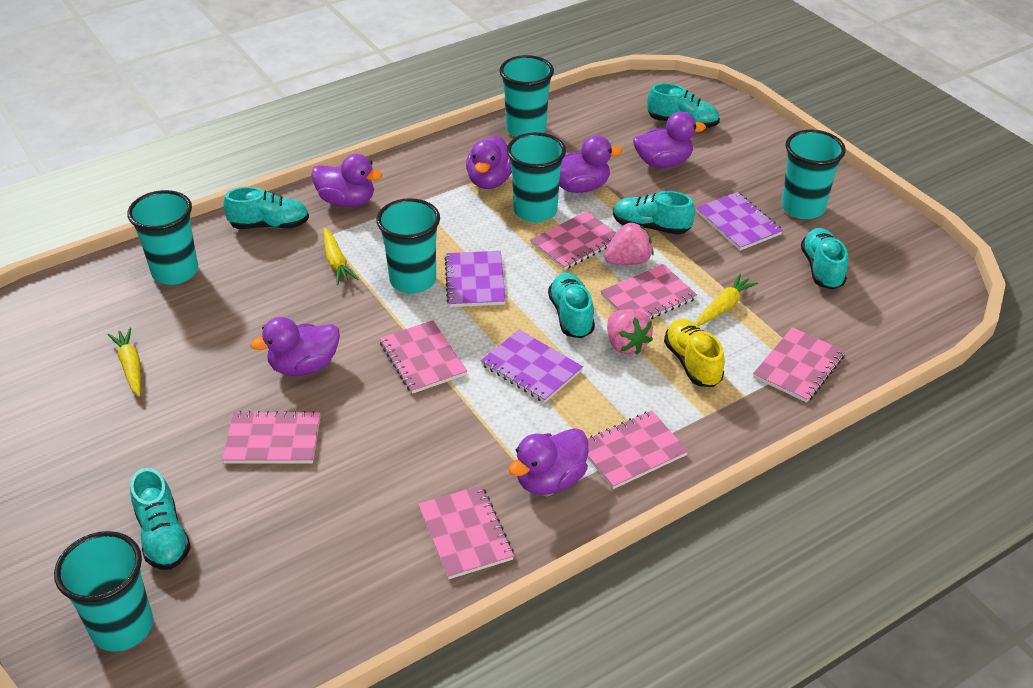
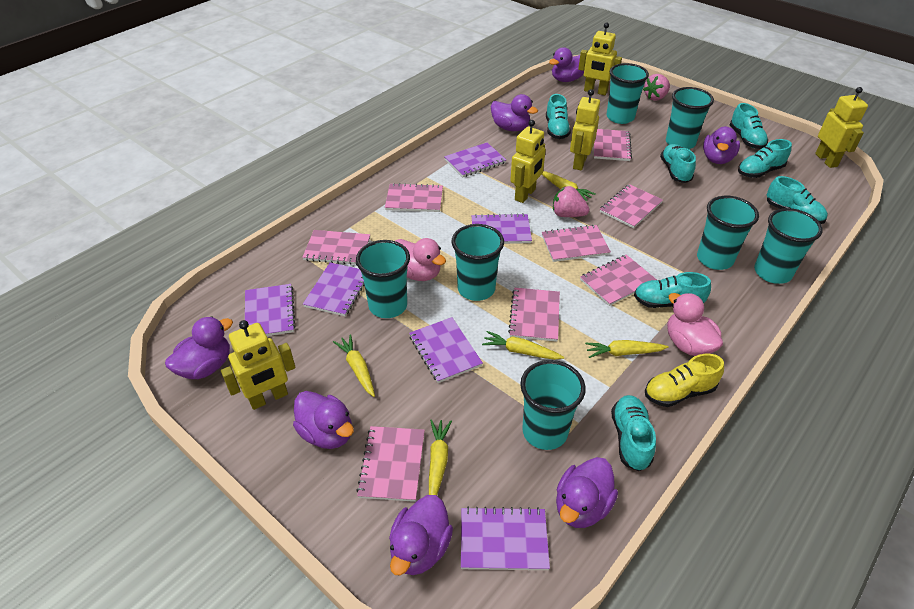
pink duck: none = 0 -> [395,238,446,281] [667,293,723,356] = 2
pink notebook: [222,411,320,463] [379,320,467,394] [418,485,514,579] [530,211,616,270] [587,410,688,489] [600,264,697,319] [753,327,846,403] = 7 -> [302,230,370,265] [356,426,425,502] [385,183,443,212] [508,288,560,342] [542,225,611,262] [580,255,657,306] [594,129,632,161] [600,184,663,228] = 8
purple duck: [250,317,340,376] [311,154,382,207] [466,135,512,189] [509,428,588,495] [559,135,622,193] [633,112,706,168] = 6 -> [165,317,233,379] [293,391,354,449] [389,495,453,575] [491,94,538,131] [549,47,584,82] [556,457,618,528] [703,126,740,164] = 7
purple notebook: [445,251,506,307] [481,330,583,403] [696,192,783,251] = 3 -> [245,284,295,336] [303,262,365,316] [409,317,483,383] [444,143,506,177] [461,507,550,570] [472,213,532,244] = 6
turquoise cup: [54,531,153,652] [127,190,198,285] [376,198,440,294] [499,55,554,137] [507,132,566,222] [782,130,846,219] = 6 -> [356,240,410,318] [451,224,504,301] [520,360,586,450] [606,63,649,124] [666,87,714,149] [697,196,759,270] [754,208,823,284] = 7
turquoise shoe: [130,468,191,570] [223,187,309,229] [548,273,595,338] [613,191,695,235] [647,83,720,128] [801,228,848,290] = 6 -> [546,94,571,139] [611,395,656,471] [634,272,711,308] [660,144,696,183] [730,103,768,149] [738,139,792,178] [767,176,828,224] = 7
yellow carrot: [108,328,141,396] [323,227,358,285] [695,274,758,326] = 3 -> [333,334,375,397] [429,419,452,495] [482,331,564,360] [542,171,595,201] [585,340,669,358] = 5
yellow robot: none = 0 -> [221,320,296,410] [510,120,546,203] [570,89,600,170] [578,23,622,95] [815,87,868,168] = 5

